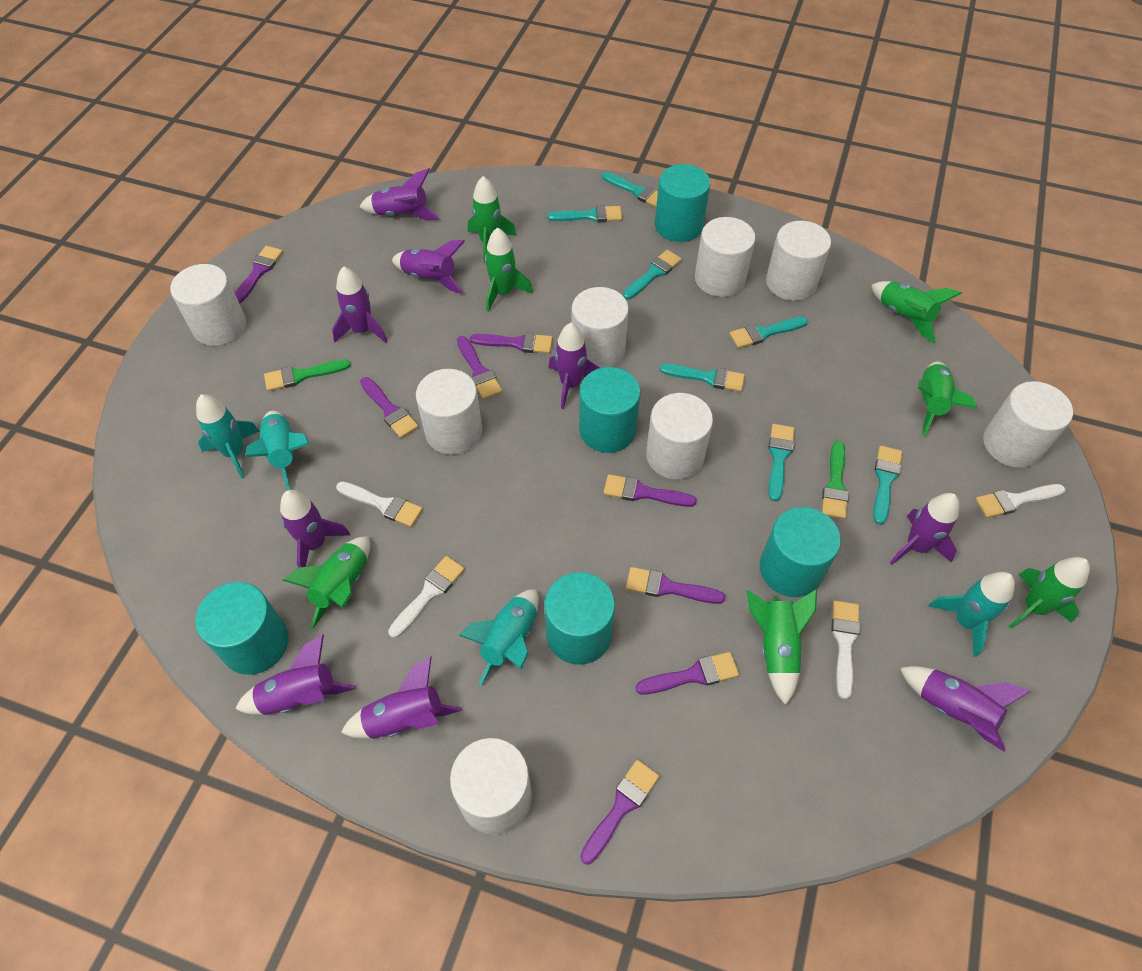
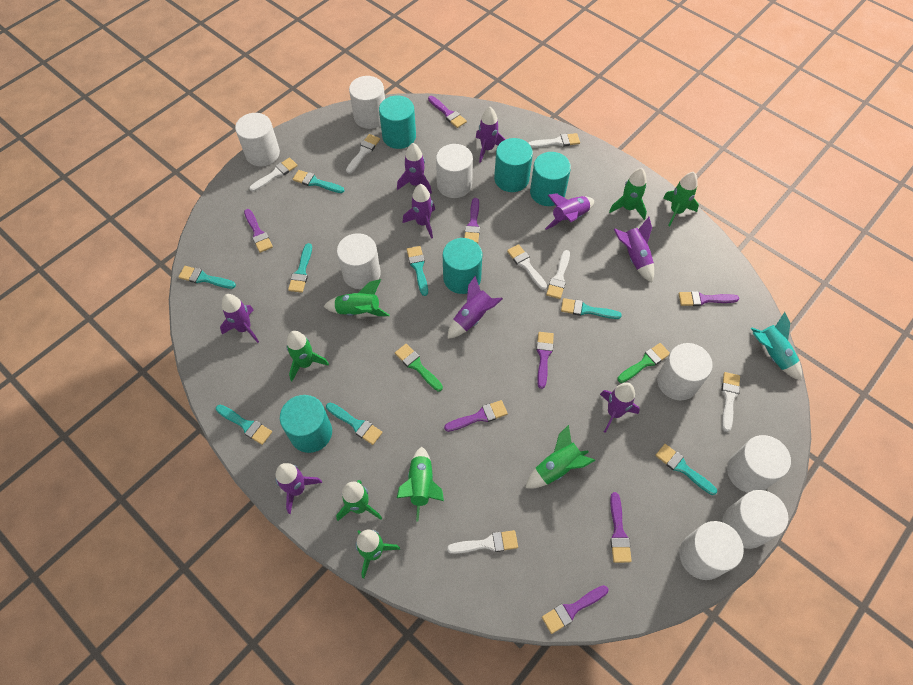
green rocket: [282,537,370,630] [468,176,517,263] [485,227,533,312] [747,589,817,705] [871,281,962,343] [918,361,977,437] [1009,557,1090,629] = 7 -> [287,331,329,381] [324,279,390,316] [336,480,382,521] [355,530,400,578] [397,447,444,521] [525,425,595,489] [609,168,647,220] [663,172,699,226] = 8
turquoise brush: [547,205,622,222] [602,172,658,207] [623,250,682,299] [659,364,745,392] [729,317,808,348] [768,424,795,502] [873,446,902,525] = 7 -> [178,266,236,289] [216,405,272,445] [288,243,312,293] [293,170,345,193] [326,403,383,445] [407,246,428,296] [561,298,622,319] [655,444,717,495] = 8
turquoise rocket: [196,394,260,479] [245,411,310,491] [459,589,539,686] [928,572,1015,657] = 4 -> [751,312,802,381] = 1
white brush: [336,481,423,527] [388,556,465,638] [832,600,860,700] [975,484,1065,518] = 4 -> [249,158,298,192] [346,134,380,174] [447,530,518,554] [507,244,547,290] [528,133,580,148] [546,250,570,299] [721,372,740,432] = 7

